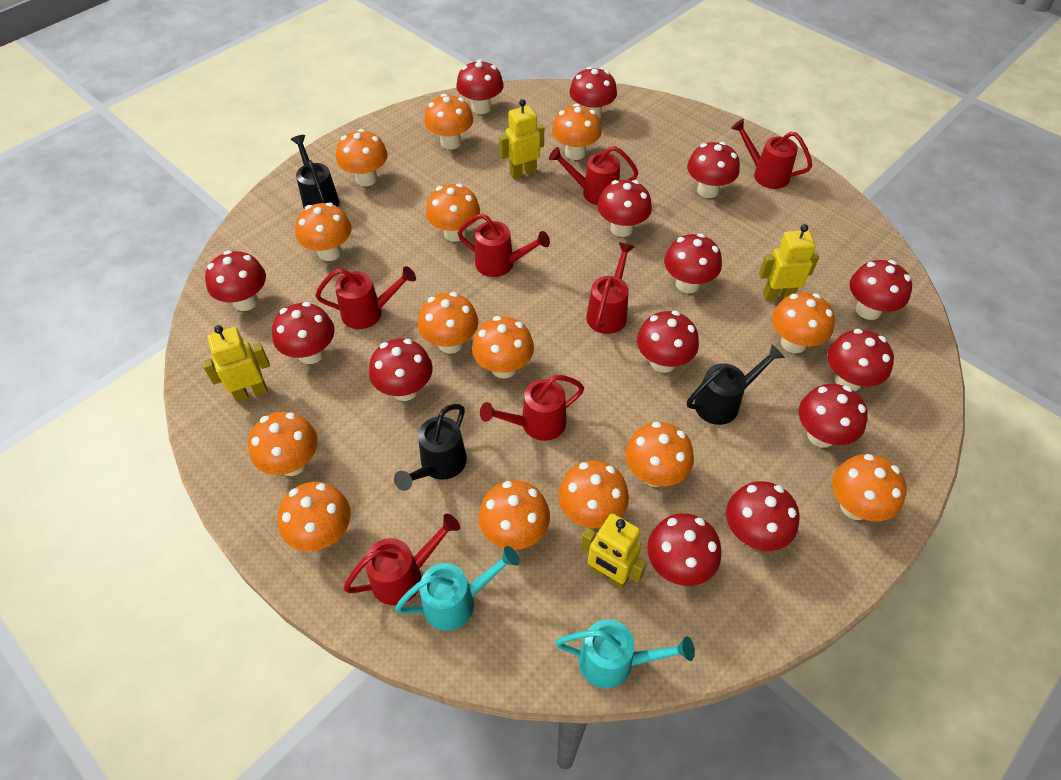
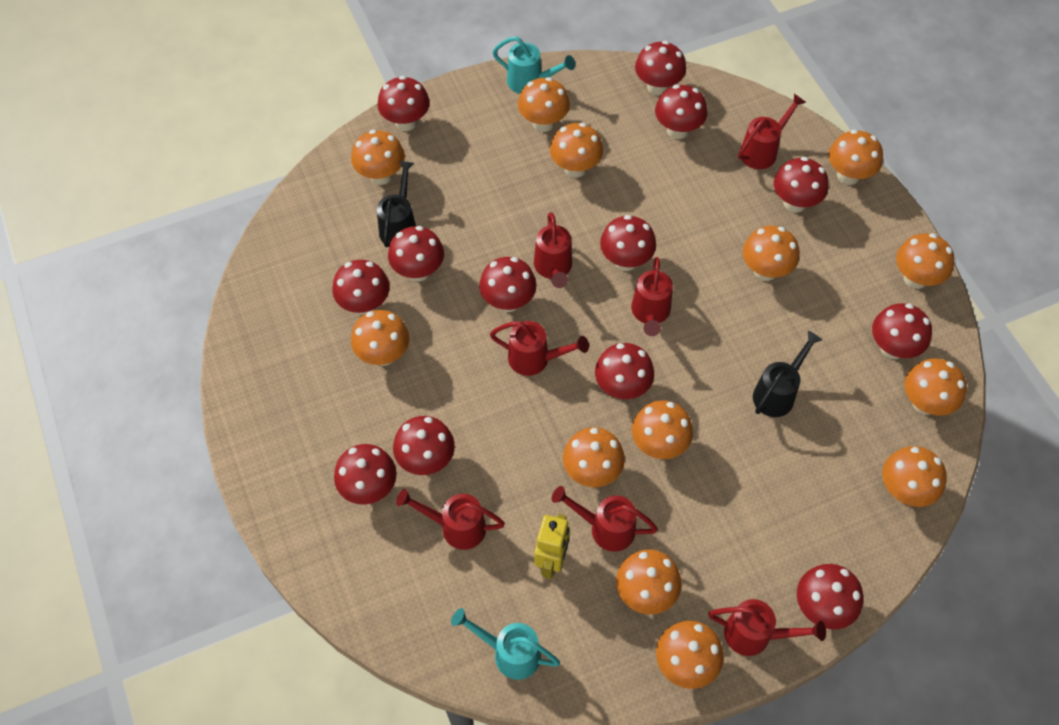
black watering can: [291,135,340,209] [394,404,467,491] [687,344,785,425] = 3 -> [377,161,416,247] [753,331,822,417] = 2
orange mushroom: [248,411,318,476] [278,482,351,551] [295,203,352,261] [336,129,388,186] [418,292,478,354] [424,94,473,150] [426,184,480,242] [472,316,534,378] [478,480,550,550] [552,104,602,160] [558,460,629,528] [625,422,694,487] [772,292,835,353] [832,454,907,521] = 14 -> [351,129,405,185] [351,310,410,366] [518,77,570,132] [550,123,603,178] [563,427,625,487] [616,549,682,614] [632,400,693,459] [656,621,724,689] [743,226,799,281] [829,130,883,185] [882,446,947,507] [896,233,954,289] [904,359,967,415] = 13
red mushroom: [205,251,266,311] [272,302,335,364] [369,339,433,401] [456,59,504,114] [569,67,617,119] [598,180,652,237] [637,311,699,373] [647,513,721,586] [664,233,722,293] [687,142,740,198] [726,481,800,551] [799,384,868,448] [827,329,894,391] [850,260,912,320] = 14 -> [332,260,390,315] [334,444,397,504] [378,76,430,131] [388,226,444,282] [393,416,455,475] [479,257,536,312] [595,343,654,399] [600,215,656,271] [635,41,686,96] [655,85,707,139] [774,157,829,213] [797,564,863,629] [872,303,932,359] = 13
yellow robot: [202,325,270,402] [499,99,544,179] [581,513,647,589] [759,224,819,301] = 4 -> [534,514,570,579] = 1

